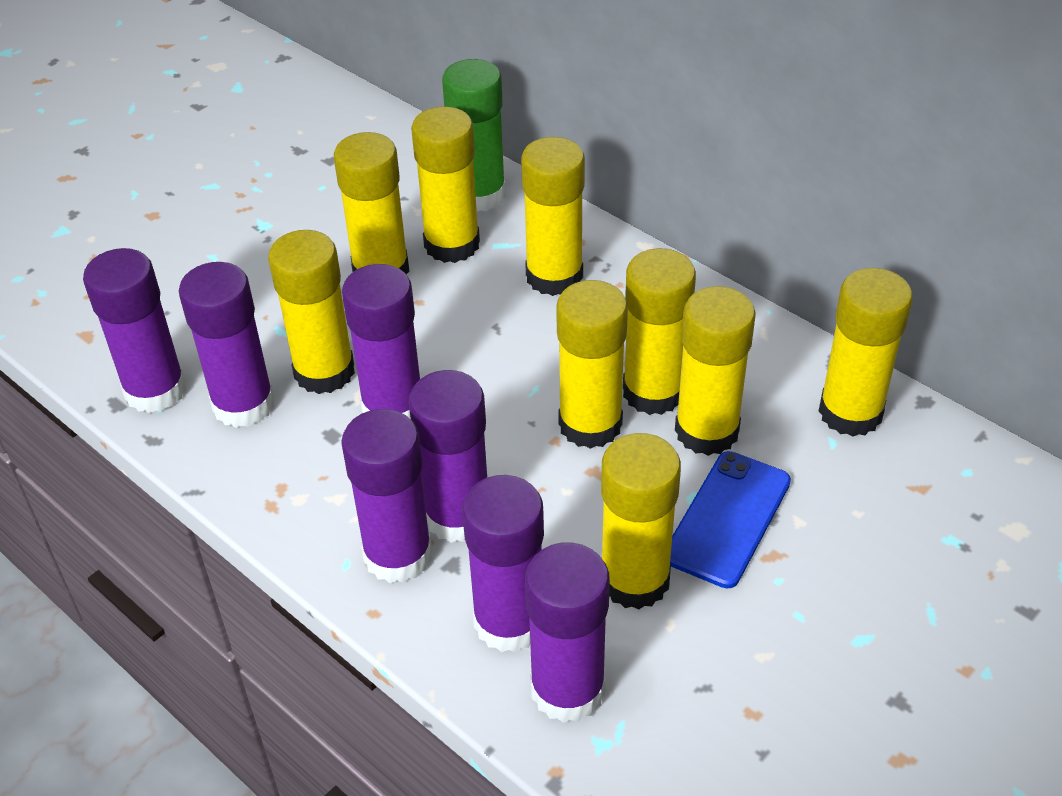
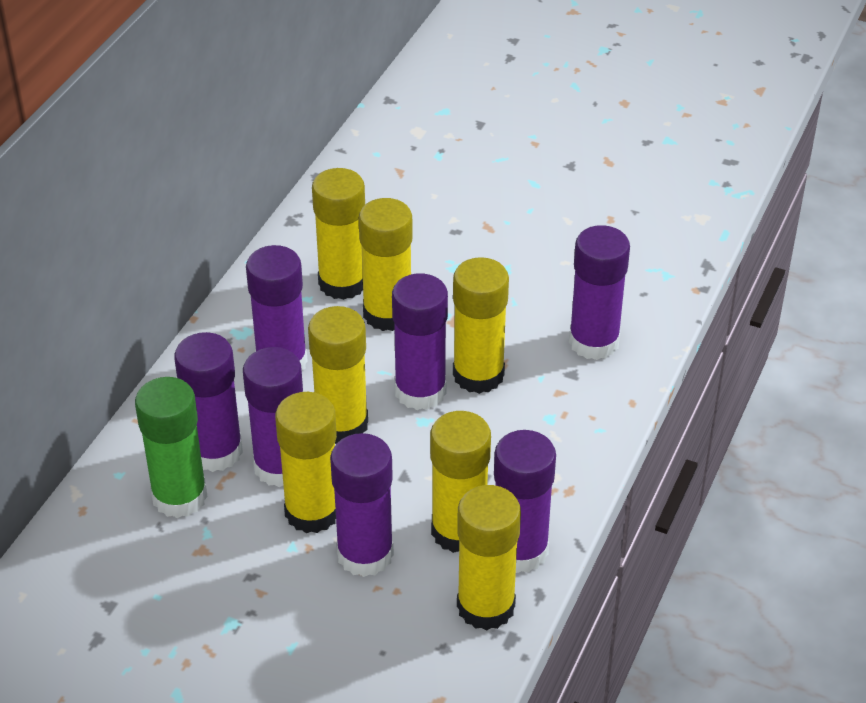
blue phone: [670,451,791,589] = 1 -> none = 0
yellow glue stick: [268,230,355,394] [334,132,409,274] [411,106,480,263] [521,137,585,296] [556,280,628,449] [601,433,681,609] [623,248,696,415] [675,286,756,456] [819,268,913,437] = 9 -> [275,392,337,533] [308,306,368,444] [312,168,365,300] [359,198,413,331] [430,411,491,553] [453,257,509,394] [457,485,521,631] = 7

